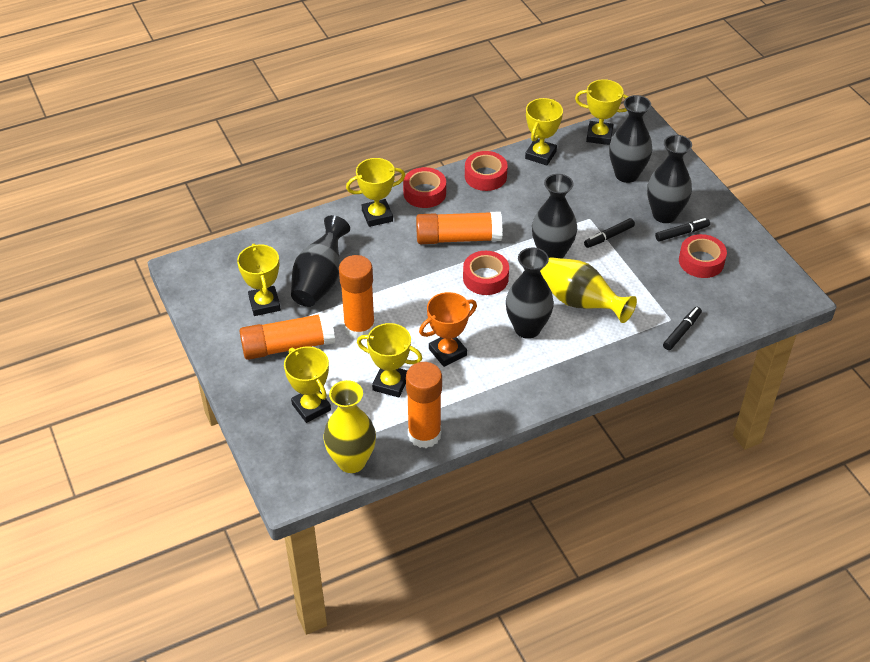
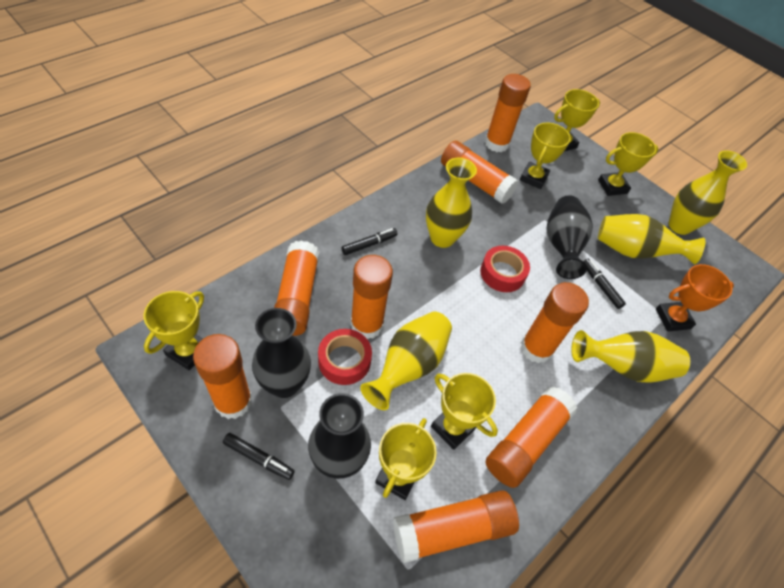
black vase: [291,215,350,307] [506,248,554,339] [532,174,577,259] [609,95,652,183] [647,135,692,223] = 5 -> [252,308,311,398] [308,393,371,479] [546,195,593,279] = 3
orange glue stick: [239,312,335,360] [339,255,375,340] [406,362,442,448] [416,211,502,244] = 4 -> [193,334,252,419] [274,240,320,336] [350,255,393,339] [393,490,519,563] [441,141,518,204] [485,74,531,152] [486,386,577,488] [520,282,589,364] = 8
red tape: [403,167,446,208] [463,251,509,295] [465,151,508,191] [679,234,727,278] = 4 -> [318,329,372,385] [480,246,530,292] = 2
yellow vase: [323,380,376,473] [540,257,637,323] = 2 -> [360,311,452,410] [426,157,477,248] [571,330,690,383] [598,214,705,264] [669,150,747,235] = 5

